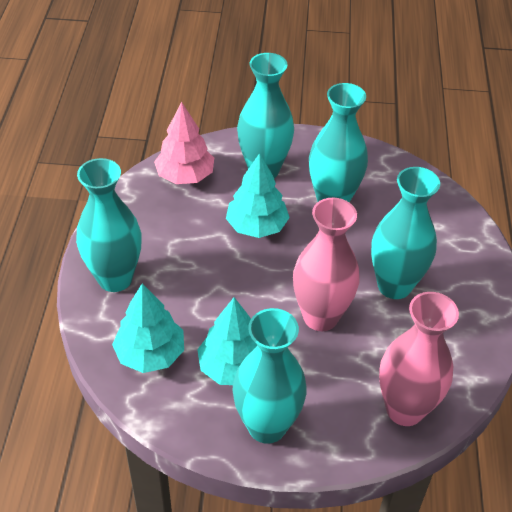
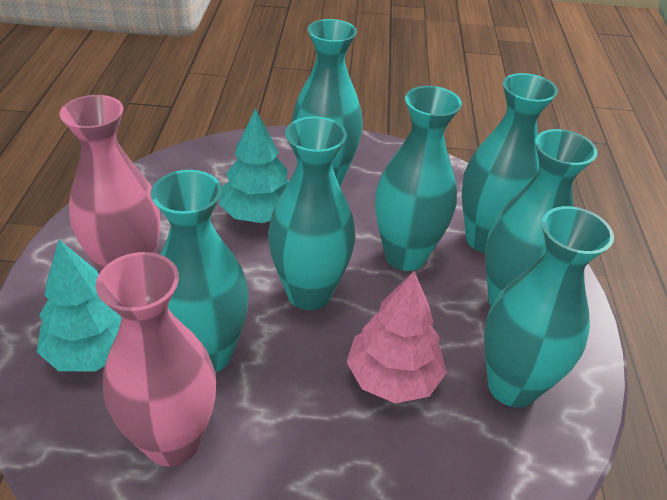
turquoise tree: [112,283,184,373] [197,297,257,385] [226,153,290,238] = 3 -> [37,240,122,371] [219,108,289,223] = 2
turquoise vase: [76,158,142,292] [233,308,307,444] [237,53,294,178] [309,83,368,203] [371,167,440,299] = 5 -> [151,170,249,372] [268,116,355,310] [291,19,363,186] [375,86,462,271] [462,73,558,253] [484,206,614,407] [485,129,598,306] = 7

